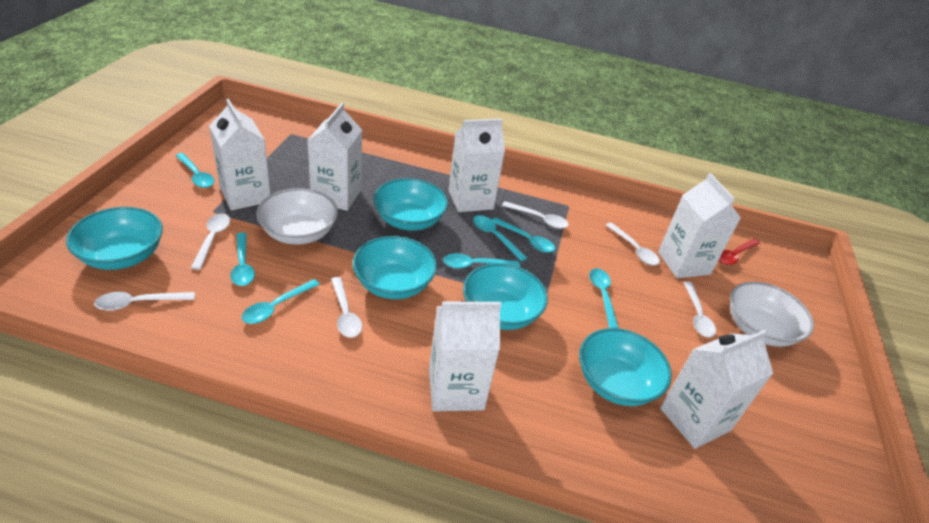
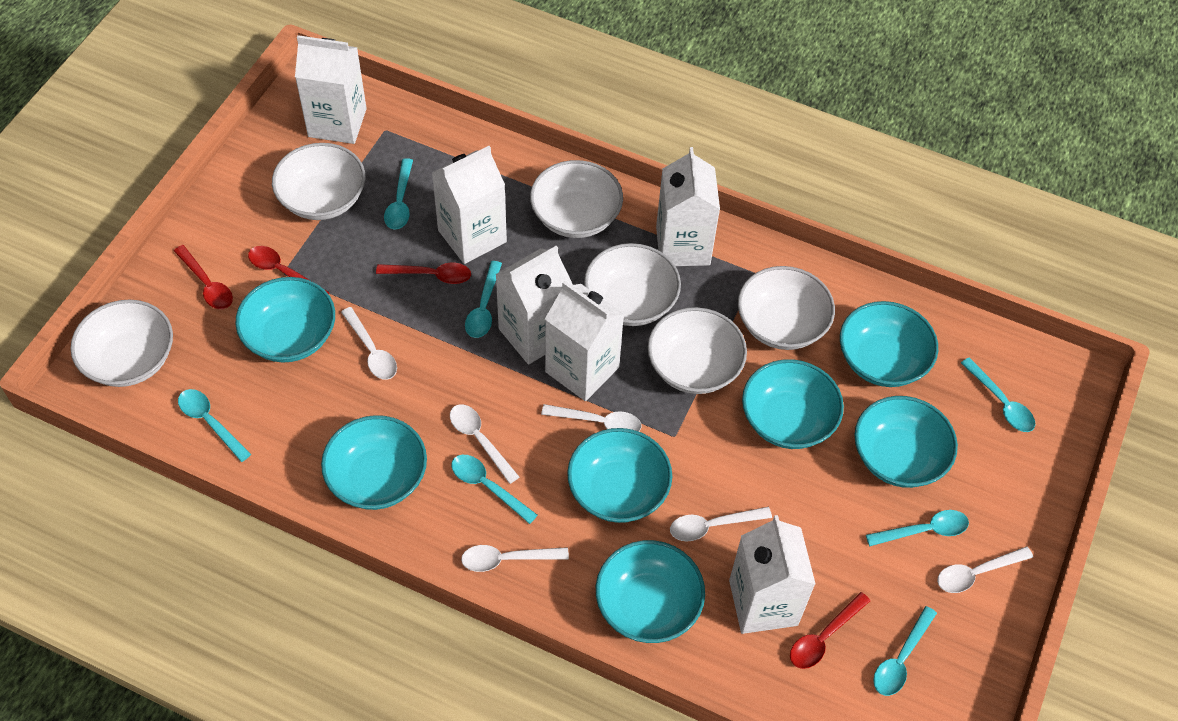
red spoon: [718,238,760,265] = 1 -> [174,245,233,309] [248,246,329,294] [376,263,471,284] [790,592,870,669] = 4
turquoise bowl: [66,207,163,270] [353,236,437,299] [374,178,448,231] [463,263,548,330] [579,328,672,406] = 5 -> [235,277,335,363] [321,415,427,510] [567,428,672,523] [596,540,705,643] [742,359,844,449] [840,301,938,387] [855,396,958,488] = 7
white bowl: [256,188,338,245] [730,282,814,347] = 2 -> [70,299,173,387] [272,143,365,220] [530,160,623,238] [584,243,681,326] [648,307,747,394] [738,266,835,350] = 6

